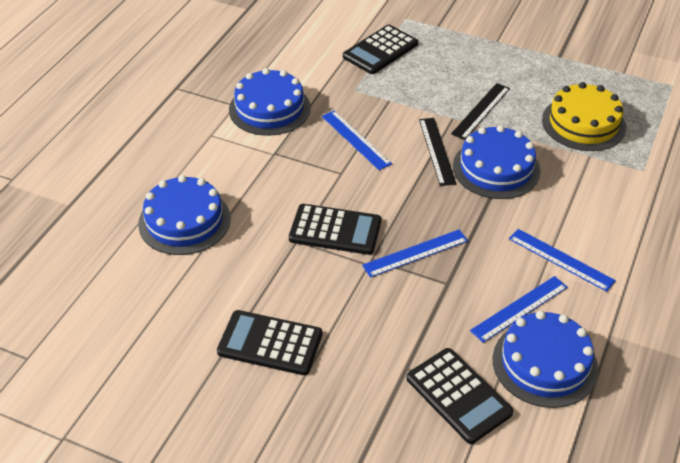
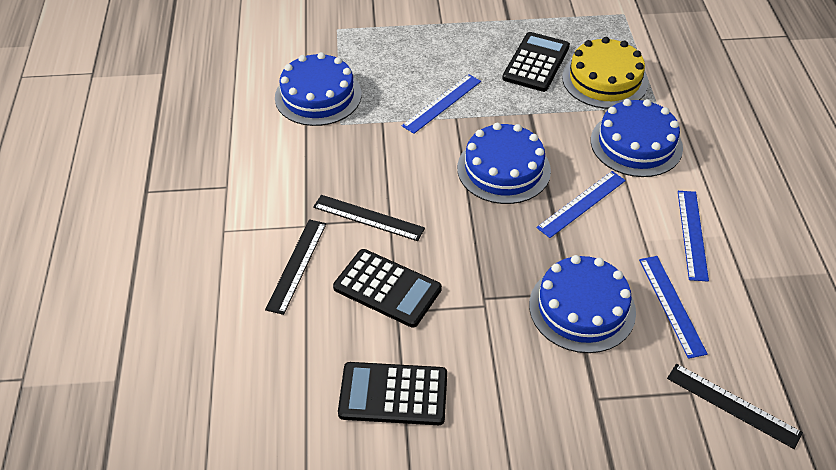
black calculator: [217,310,322,375] [289,204,381,255] [343,25,418,74] [406,348,513,444] = 4 -> [333,249,442,328] [338,362,447,425] [502,32,570,92] = 3
black ruler: [419,118,456,186] [451,83,510,140] = 2 -> [265,219,326,315] [313,195,425,241] [667,363,803,449] = 3

